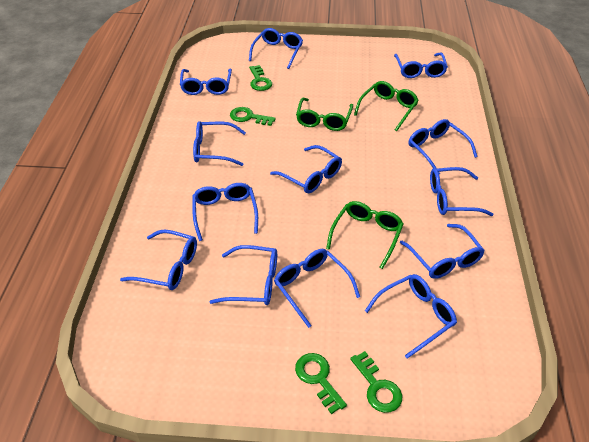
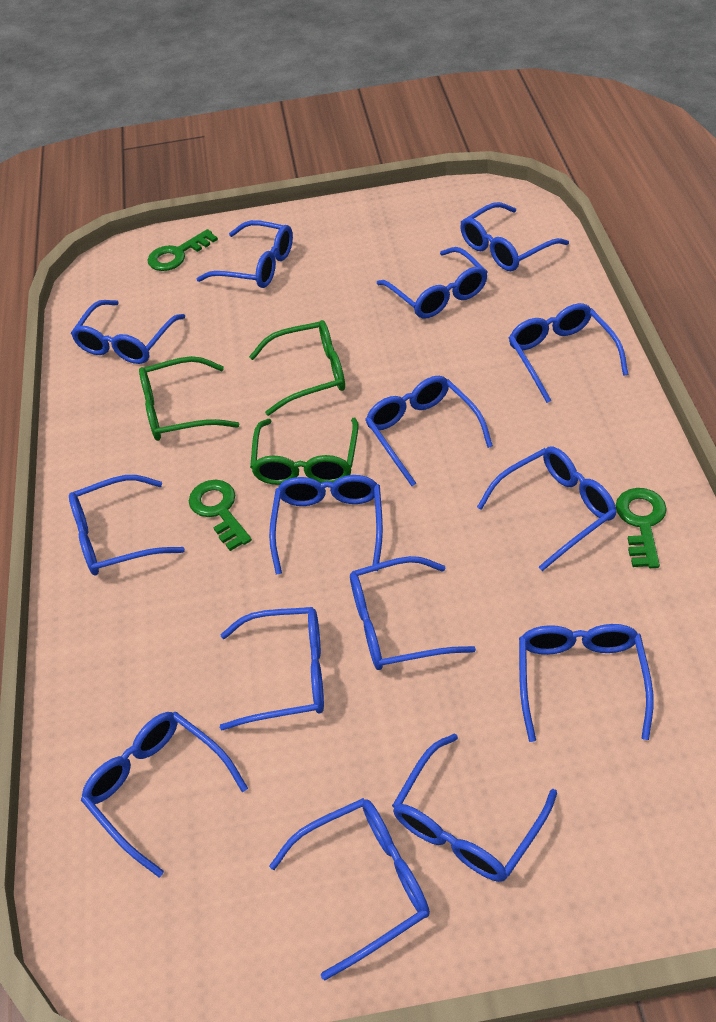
blue glasses: [120,229,197,290] [180,69,232,95] [192,183,258,241] [193,121,246,166] [210,245,277,305] [249,28,303,69] [270,145,342,193] [274,249,360,328] [365,274,457,359] [394,52,448,78] [400,224,485,279] [408,119,478,174] [430,167,494,216] = 13 -> [69,475,185,576] [71,300,186,364] [81,712,248,877] [197,220,293,288] [220,607,324,730] [269,475,383,575] [269,798,430,980] [350,556,476,670] [365,376,493,486] [377,247,488,319] [392,733,557,882] [460,202,569,271] [477,447,617,571] [509,303,628,403] [519,624,654,742] = 15
green key: [230,107,276,126] [249,65,272,91] [295,353,347,414] [350,351,402,413] = 4 -> [148,229,218,271] [189,480,252,551] [615,488,667,568] = 3

